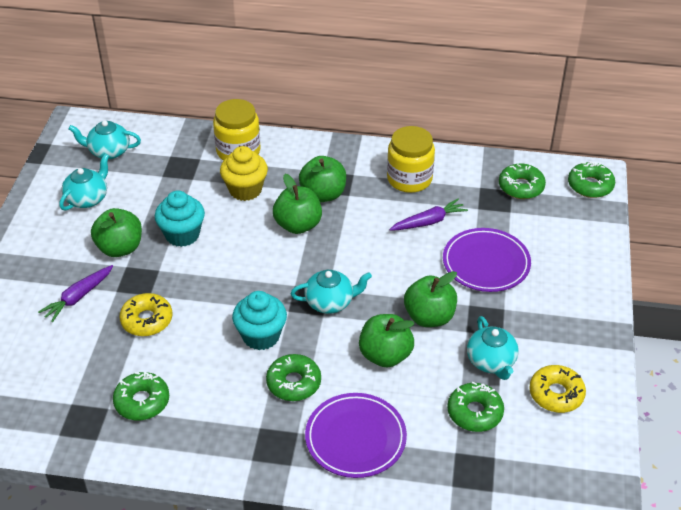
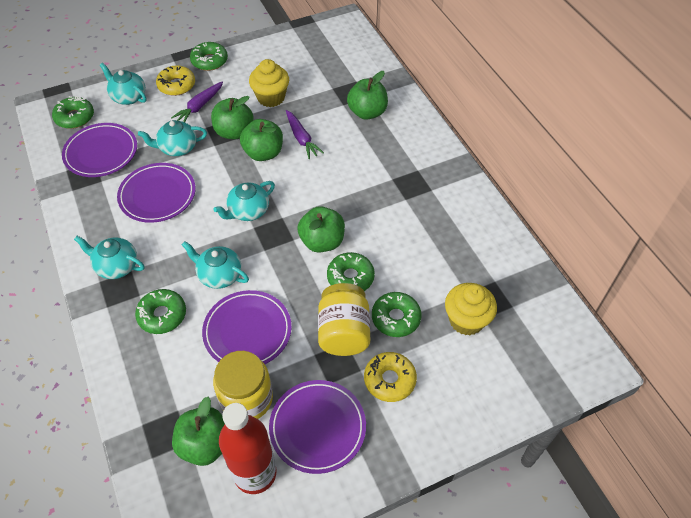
purple plate: [305,393,407,478] [443,228,531,292] = 2 -> [62,123,137,177] [117,163,195,223] [202,290,292,364] [269,380,366,474] = 4
red bottle: none = 0 -> [219,403,277,494] = 1
turquoise cupcake: [155,190,205,247] [232,291,287,350] = 2 -> none = 0
turquoise teapot: [59,154,109,211] [68,120,141,159] [291,270,372,314] [467,316,519,380] = 4 -> [74,236,145,279] [100,63,146,105] [138,120,207,156] [182,241,249,289] [213,181,275,221] = 5
yellow cupcake: [220,146,268,201] = 1 -> [249,59,289,107] [445,283,497,335] = 2

